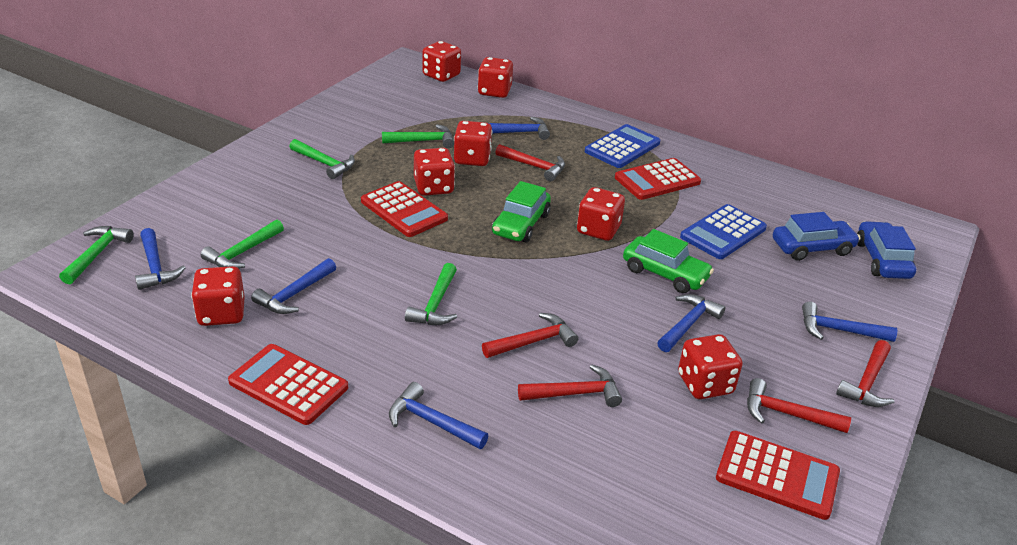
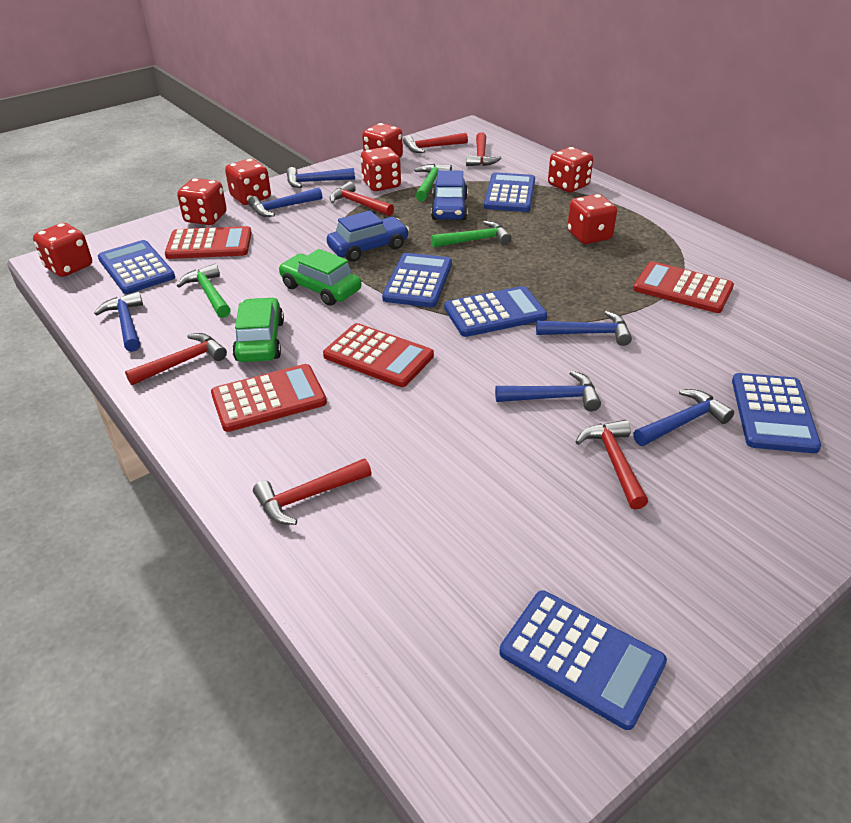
blue calculator: [585,124,660,168] [680,204,767,259] = 2 -> [98,240,175,294] [382,253,452,307] [444,286,547,337] [484,172,535,212] [499,591,667,730] [732,373,821,453] = 6
green hammer: [59,226,134,284] [201,220,284,269] [290,139,355,179] [382,124,454,148] [405,263,457,325] = 5 -> [177,264,231,318] [414,164,452,201] [431,221,511,248] = 3
red hammer: [482,313,579,358] [495,144,565,181] [518,364,622,407] [747,378,851,433] [836,340,894,407] = 5 -> [125,333,227,385] [253,459,371,525] [330,181,394,216] [403,133,468,153] [466,132,501,166] [576,420,648,510] = 6

